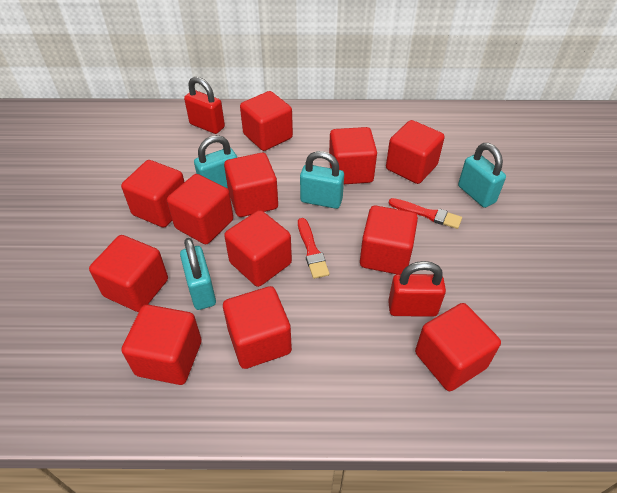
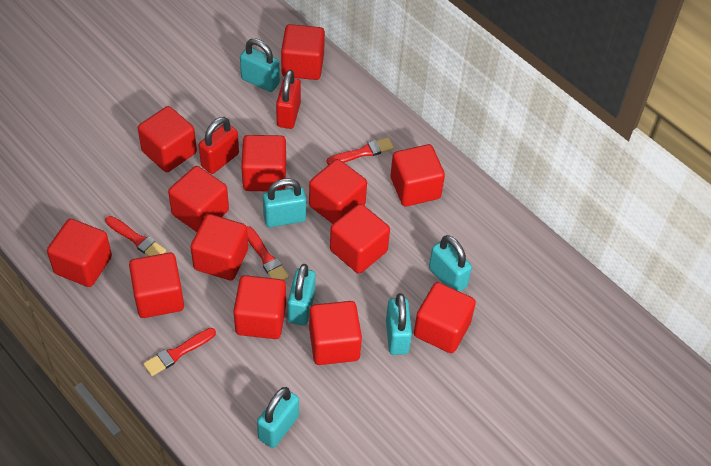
red brush: [298,218,329,279] [389,198,462,229] = 2 -> [105,216,166,256] [143,328,216,376] [247,226,289,280] [326,138,394,165] = 4
red cube: [89,235,168,312] [121,160,184,227] [121,305,202,385] [167,174,233,244] [223,286,292,369] [224,153,278,217] [224,210,292,287] [240,91,293,151] [329,127,377,184] [360,206,418,274] [386,120,445,184] [415,303,501,391] = 12 -> [47,219,112,287] [129,252,184,318] [138,106,197,172] [168,166,229,232] [191,214,248,280] [233,275,286,339] [241,135,286,191] [281,24,325,80] [309,159,367,224] [309,301,362,365] [330,204,390,274] [390,144,445,206] [414,282,476,353] = 13
turquoise padlock: [180,238,216,310] [194,135,237,188] [300,151,344,209] [458,143,506,208] = 4 -> [240,38,280,92] [257,387,299,448] [263,178,306,227] [288,264,316,326] [386,293,412,355] [429,235,472,292] = 6

